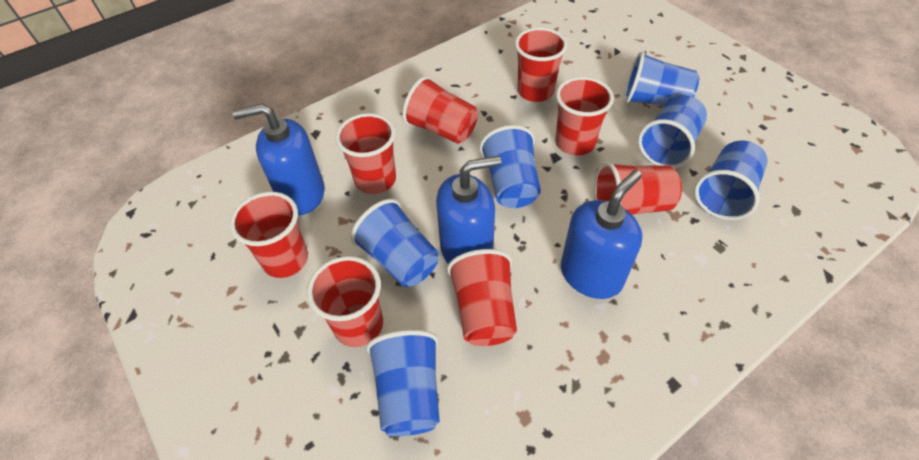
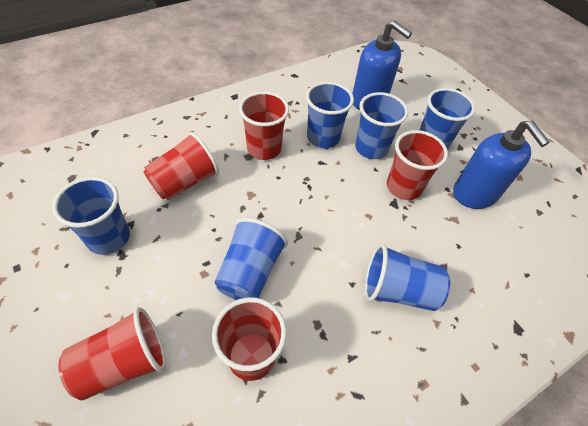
blue soap dispenser: [232,104,325,215] [436,155,501,264] [561,170,642,299] = 3 -> [352,20,412,110] [453,121,550,209] = 2
red cup: [230,192,308,278] [307,256,383,347] [335,113,396,194] [402,76,478,144] [447,249,517,346] [515,27,568,102] [555,77,614,156] [594,162,682,215] = 8 -> [58,307,166,401] [143,132,219,200] [212,297,287,381] [239,91,289,160] [387,130,448,200] = 5

